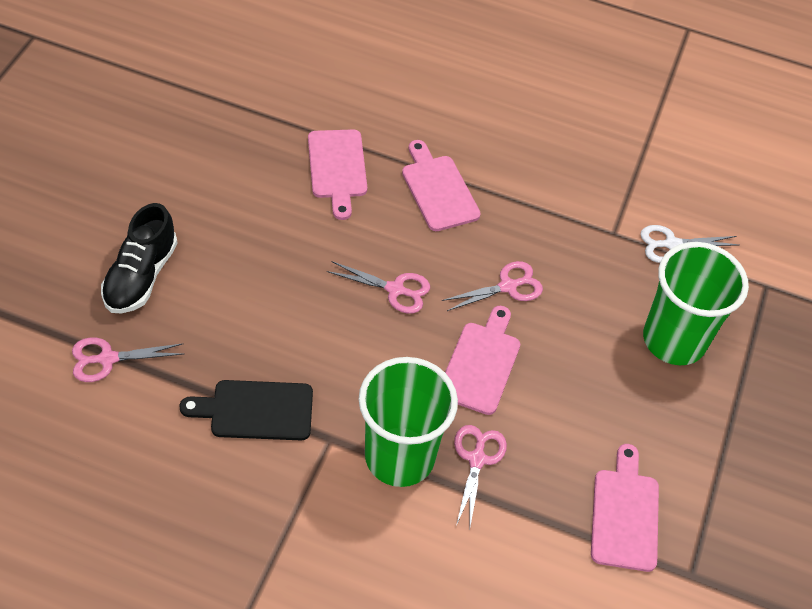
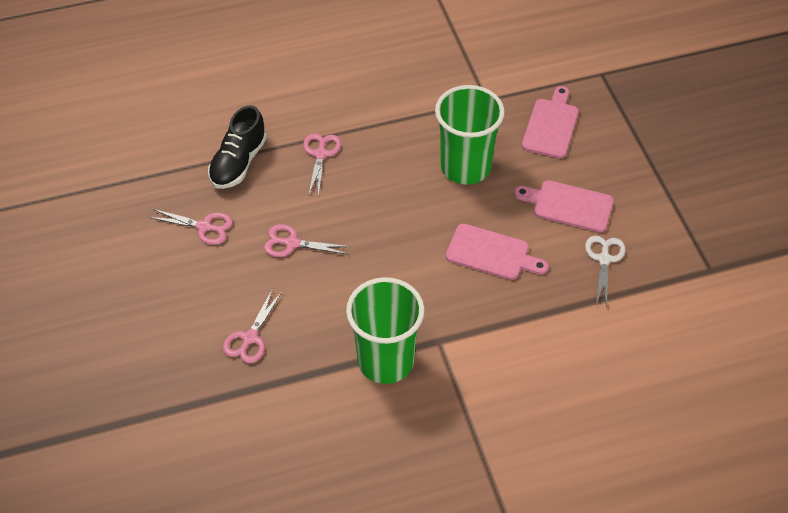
black cutting board: [179,380,313,440] = 1 -> none = 0
pink cutting board: [308,129,367,220] [402,140,481,231] [445,306,520,415] [591,444,659,572] = 4 -> [446,224,549,280] [514,180,614,232] [522,86,579,158] = 3

